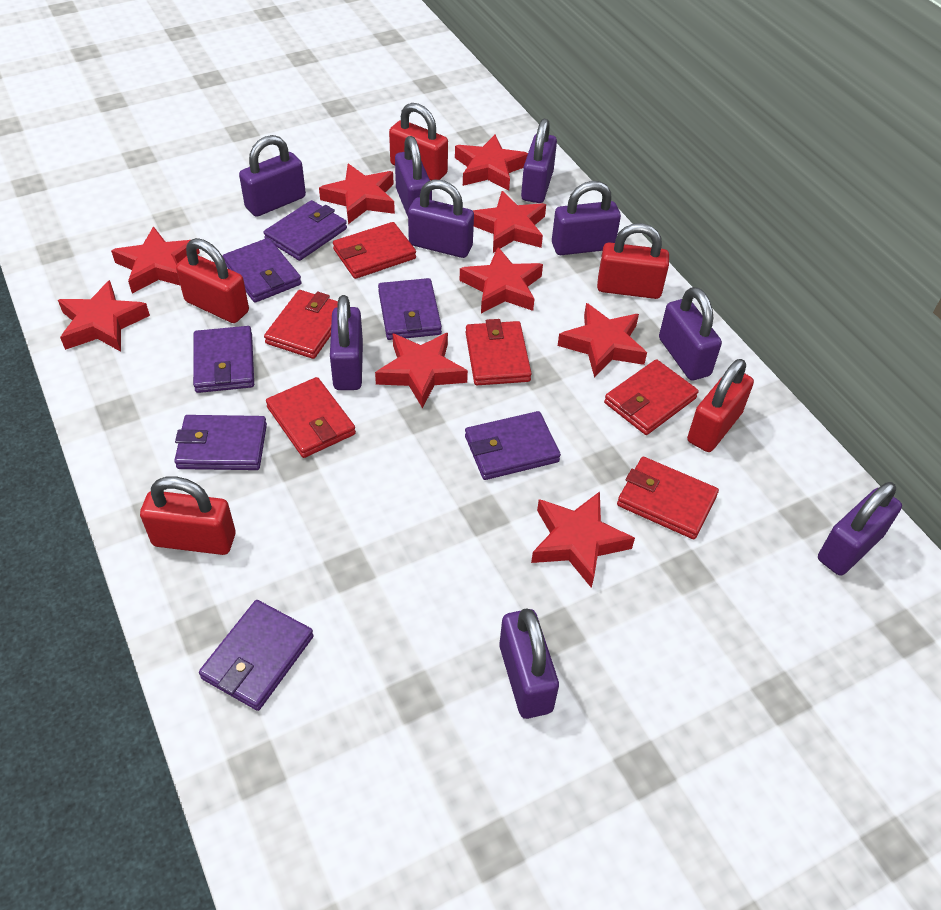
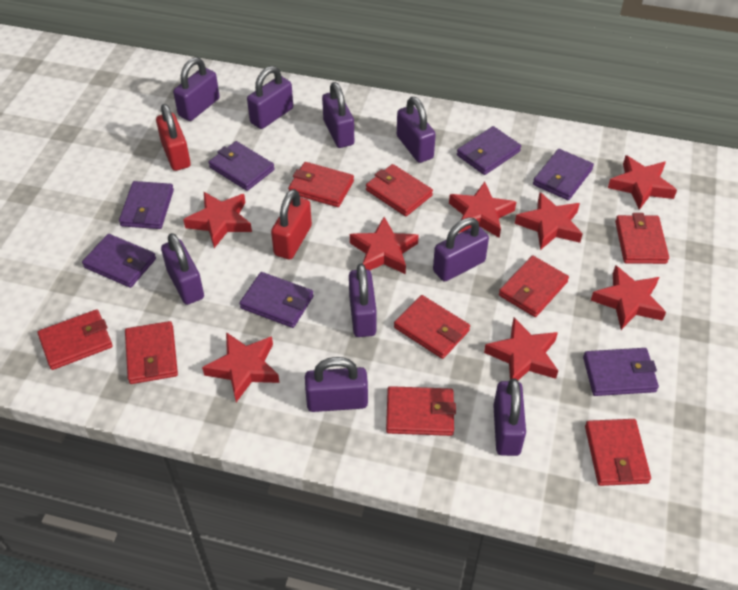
red padlock: [140,476,236,555] [176,238,249,323] [389,103,448,180] [597,223,669,299] [687,359,754,452] = 5 -> [156,104,191,171] [271,189,312,260] = 2
red star: [58,280,150,352] [111,226,200,294] [319,164,395,224] [375,333,468,409] [455,135,528,191] [459,247,543,313] [473,191,546,253] [531,492,635,588] [558,303,647,378] = 9 -> [183,192,252,248] [202,332,279,402] [350,217,419,274] [449,182,516,238] [484,317,558,380] [515,192,582,250] [591,265,666,330] [608,155,677,210] = 8
red wallet: [264,290,338,359] [266,377,356,458] [333,222,416,279] [466,319,532,385] [604,359,699,435] [617,457,719,539] = 6 -> [38,309,113,370] [125,321,178,384] [288,162,354,207] [366,164,433,216] [386,386,456,436] [394,295,470,359] [499,256,569,317] [585,419,651,486] [615,213,669,264] = 9

